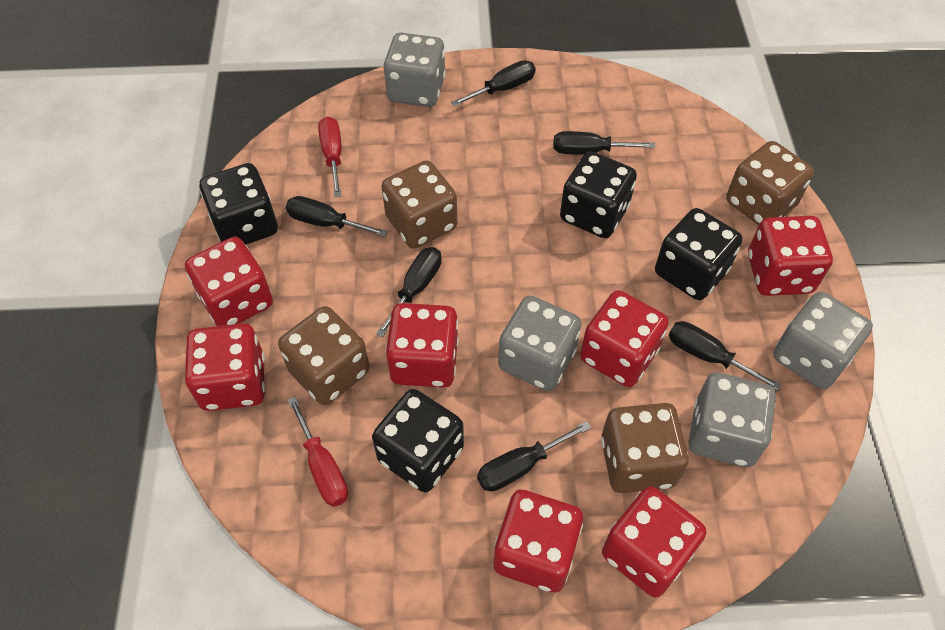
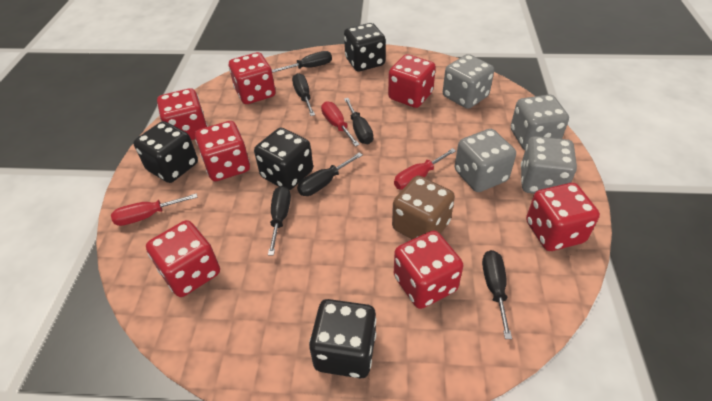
brown dice: [278,306,370,405] [381,160,457,249] [601,403,689,493] [726,141,814,225] = 4 -> [392,176,455,239] = 1
red screwdriver: [288,396,348,507] [318,117,342,197] = 2 -> [111,193,198,226] [321,101,360,147] [394,148,456,190] = 3

